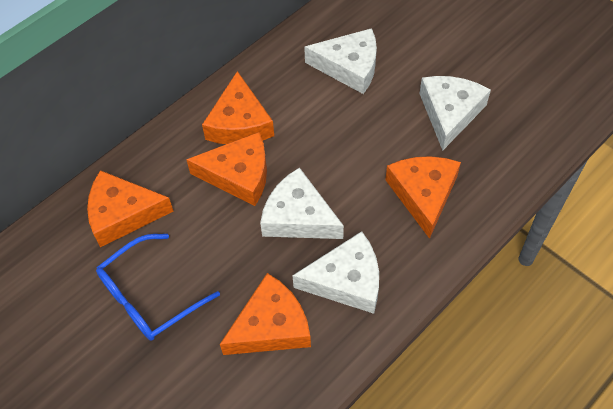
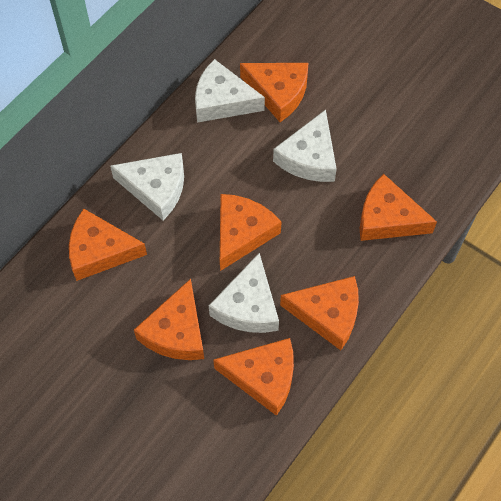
blue glasses: [96,234,220,341] = 1 -> none = 0
orange cheese: [87,170,174,247] [186,132,267,206] [202,71,274,144] [220,273,311,355] [385,156,461,239] = 5 -> [69,209,147,281] [134,279,204,360] [213,338,294,416] [220,194,281,271] [240,63,308,122] [280,276,359,350] [360,174,437,241] = 7

